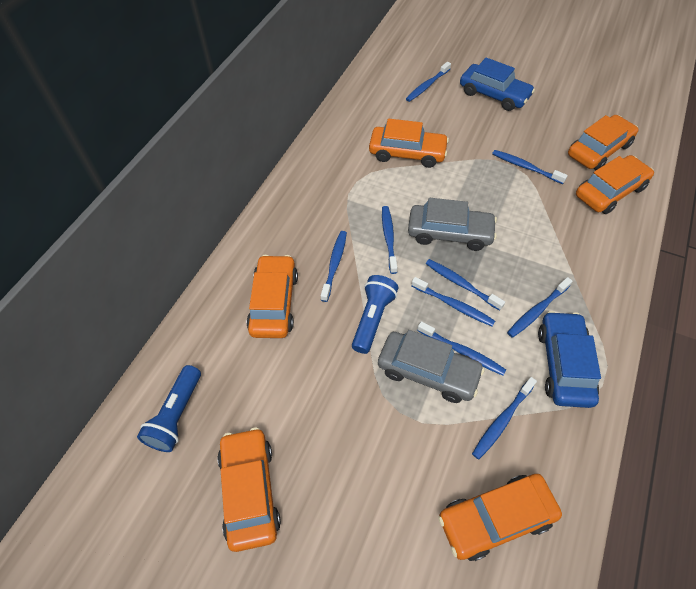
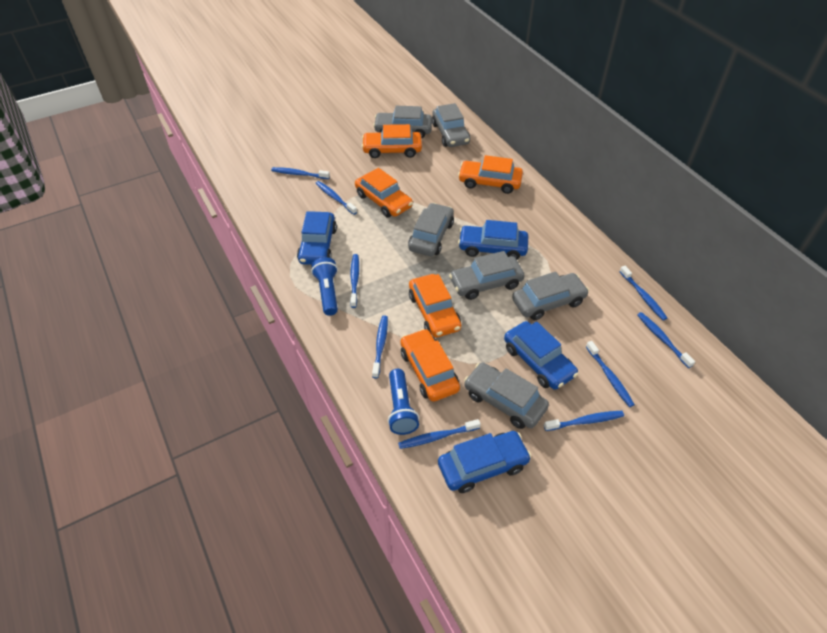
blue car: [460,58,535,111] [538,311,601,408] = 2 -> [297,211,337,265] [438,431,531,493] [458,220,528,260] [504,321,578,390] = 4
grey car: [378,330,485,403] [408,198,497,251] = 2 -> [373,106,432,139] [408,203,454,256] [432,103,470,147] [449,251,525,300] [464,363,549,429] [512,272,589,320] = 6
orange car: [217,427,281,552] [247,255,298,338] [369,119,449,168] [438,474,562,561] [568,115,639,170] [576,155,654,214] = 6 -> [355,168,413,217] [362,124,422,158] [401,329,460,402] [409,274,461,338] [458,155,523,194] = 5

